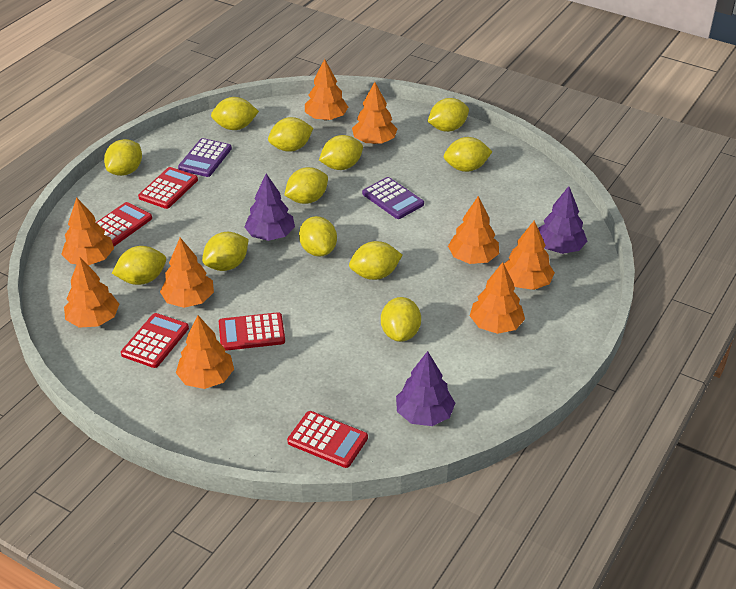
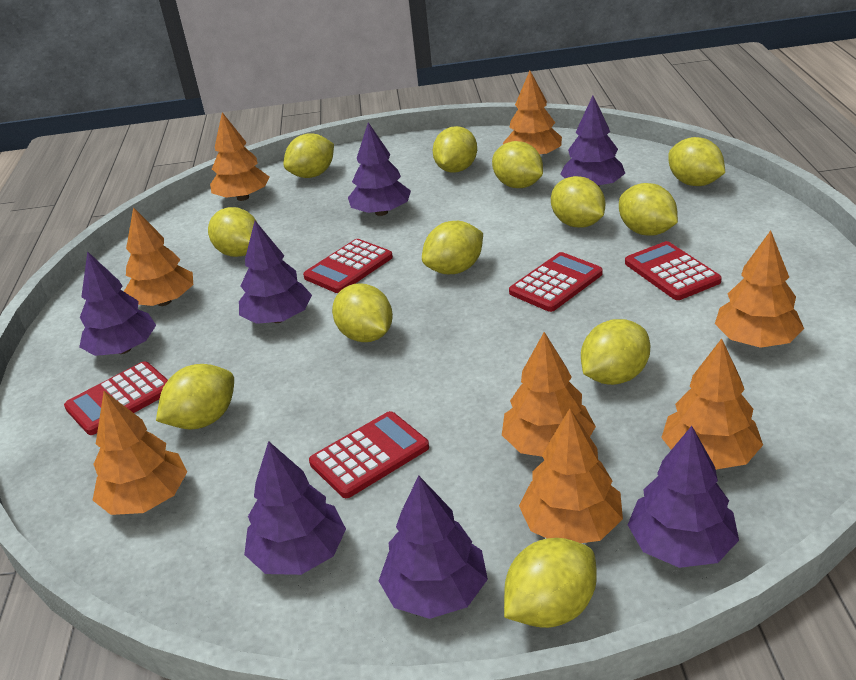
orange tree: [61,197,114,265] [64,257,119,328] [160,238,214,308] [176,315,234,389] [305,59,348,121] [352,82,397,144] [448,196,499,264] [470,262,525,334] [504,221,555,290] = 9 -> [93,391,187,515] [124,207,193,306] [210,112,269,201] [502,71,562,154] [502,332,596,457] [519,409,623,543] [661,339,763,470] [715,230,804,348] = 8
purple calculator: [178,138,232,177] [362,177,424,219] = 2 -> none = 0
purple tree: [245,174,295,241] [396,351,455,426] [538,186,587,254] = 3 -> [79,251,156,356] [239,221,312,324] [244,441,346,575] [348,122,411,216] [379,475,488,619] [560,96,626,186] [628,426,739,568] = 7

